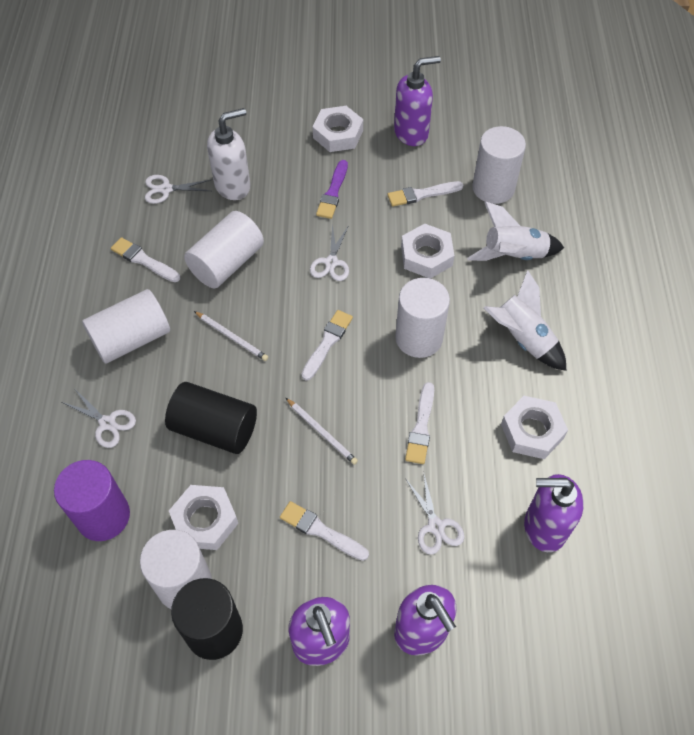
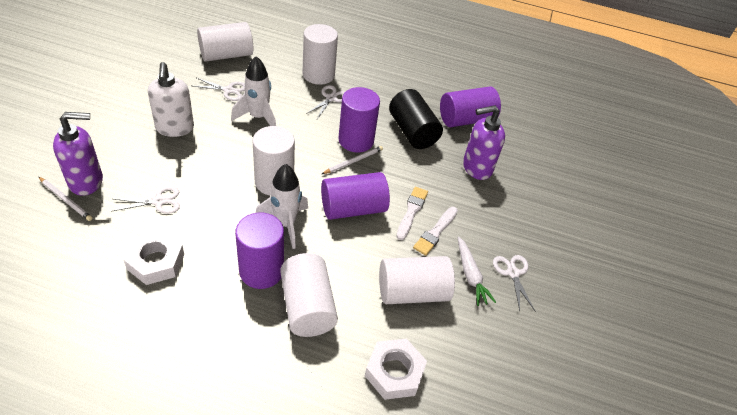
black cylinder: [165,382,257,454] [171,578,243,660] = 2 -> [389,89,443,149] = 1
purple brush: [316,160,348,219] = 1 -> none = 0
purple cylinder: [54,460,130,541] = 1 -> [235,213,284,289] [321,172,390,220] [338,87,380,152] [440,87,501,127] = 4
purple soap dispenser: [288,597,350,666] [394,56,441,146] [394,585,457,656] [524,474,584,552] = 4 -> [53,112,103,196] [463,105,505,180] = 2
white brush: [111,237,180,282] [280,501,369,561] [301,310,353,380] [387,181,463,207] [405,382,434,464] = 5 -> [396,187,428,240] [413,207,458,256] = 2
white carrot: none = 0 -> [458,237,496,306] = 1
white nut: [169,485,238,550] [313,106,363,152] [401,224,455,279] [501,396,568,459] = 4 -> [124,230,184,285] [365,339,427,400] = 2

